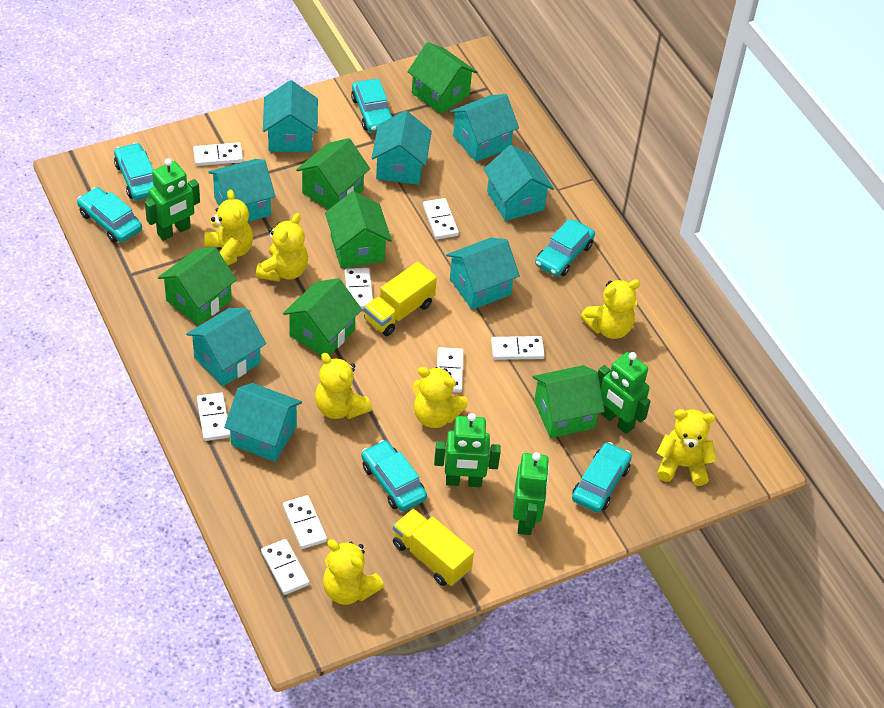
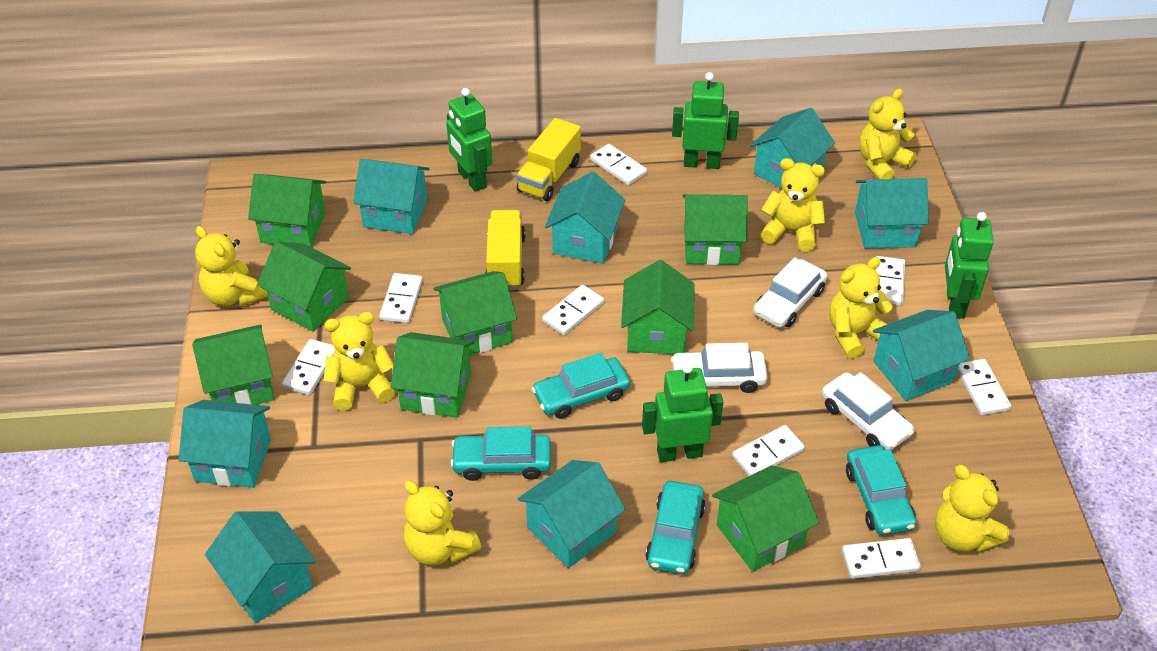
green house: [158,247,237,325] [283,278,362,356] [296,138,370,209] [325,191,392,268] [407,42,477,114] [533,365,605,438] = 6 -> [192,325,274,405] [248,174,326,247] [257,241,351,332] [391,332,474,418] [433,271,517,355] [621,260,695,354] [682,194,748,265] [712,465,819,572] = 8
turquoise car: [77,187,142,243] [114,143,154,200] [351,79,393,132] [361,440,427,511] [535,219,595,277] [572,442,632,513] = 6 -> [451,427,551,481] [532,353,630,419] [646,481,706,574] [846,445,916,535] = 4
white car: none = 0 -> [671,343,768,393] [753,257,827,328] [822,372,914,450] = 3

